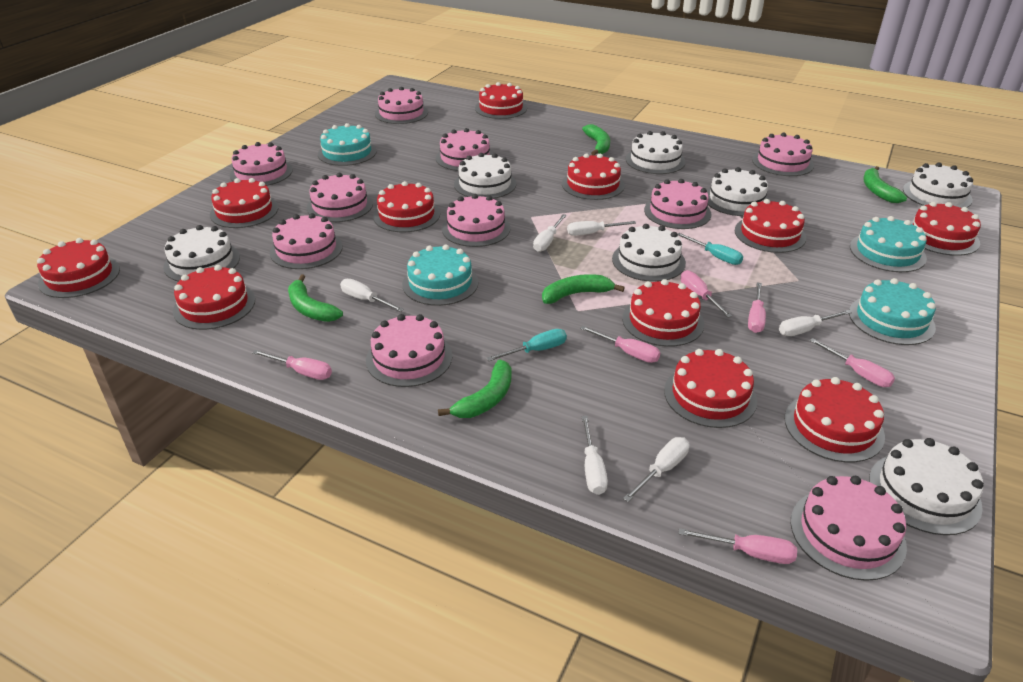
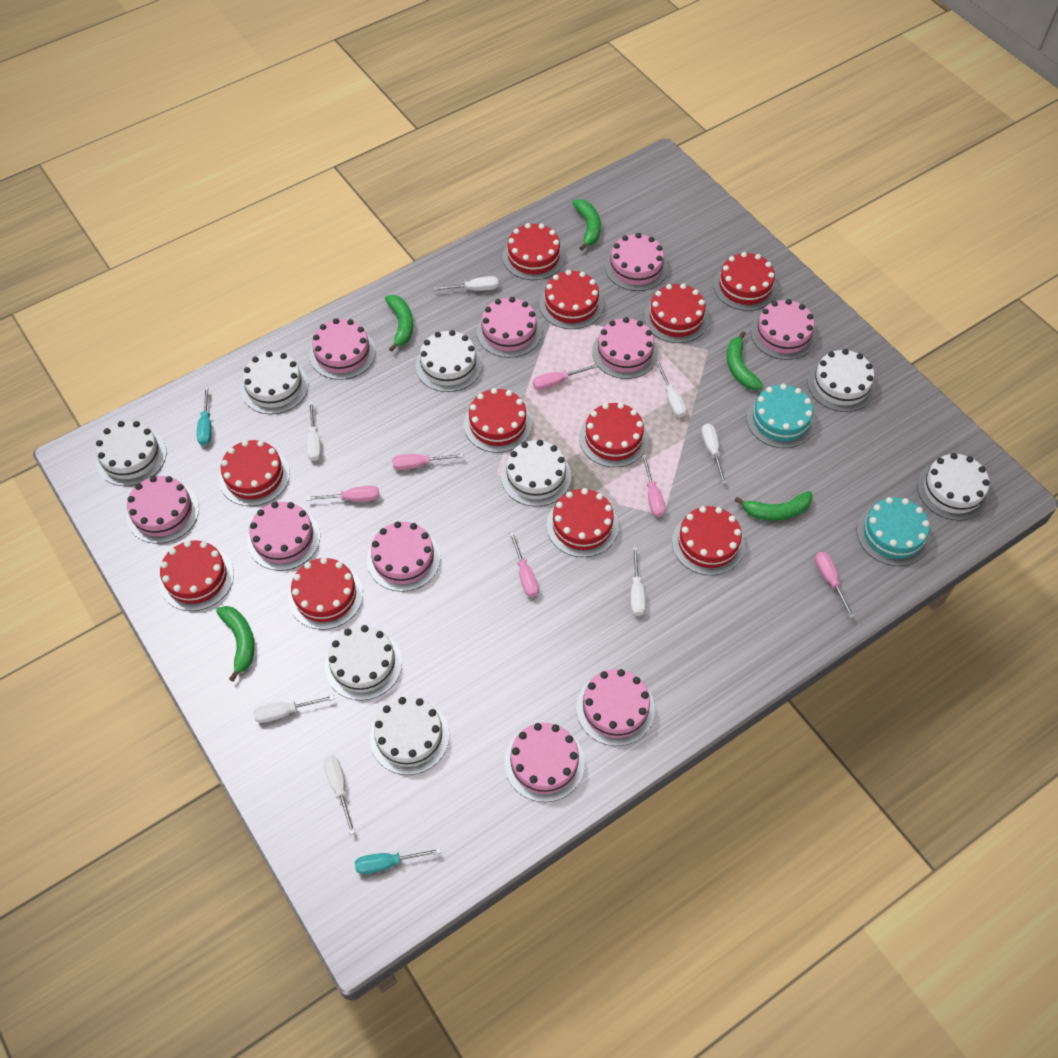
turquoise cake: [318,123,377,166] [402,244,479,306] [849,278,936,345] [850,216,927,272] = 4 -> [746,384,815,448] [857,497,930,566] = 2
white cake: [163,225,240,282] [454,153,516,199] [612,224,686,282] [626,131,686,174] [707,167,769,216] [869,438,984,535] [903,162,973,208] = 7 -> [96,421,166,486] [241,351,308,414] [325,625,402,700] [370,697,449,775] [416,330,482,392] [501,440,571,506] [808,349,876,412] [917,453,990,521] = 8
white screwdriver: [340,279,404,312] [533,214,567,252] [567,221,636,236] [582,416,608,495] [623,437,689,502] [779,310,852,336] = 6 -> [253,695,334,723] [307,402,321,461] [324,755,356,835] [433,276,499,291] [630,547,646,616] [656,362,687,418] [701,424,727,484] = 7

